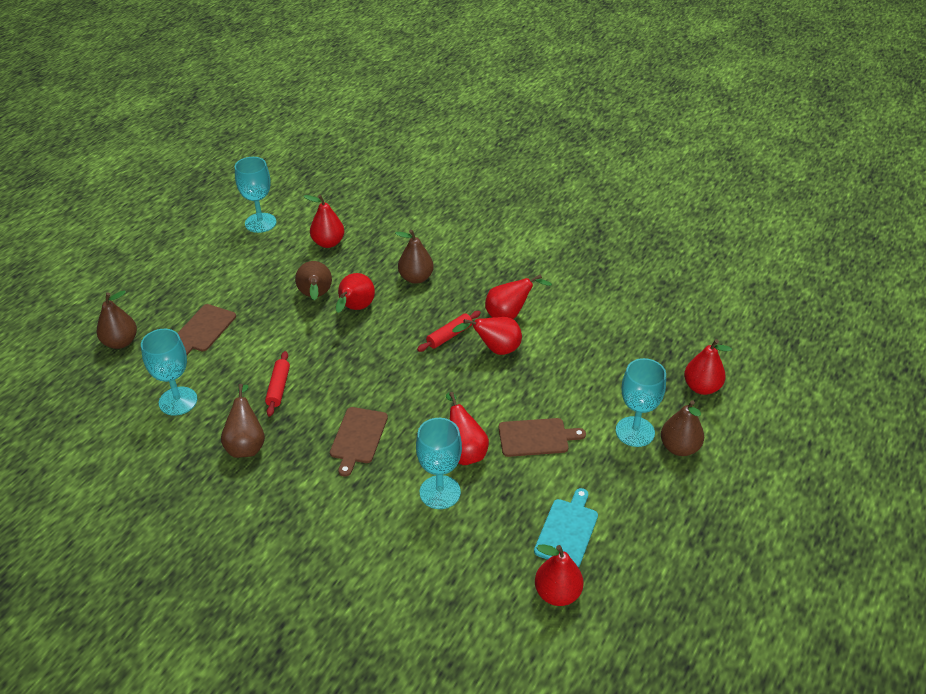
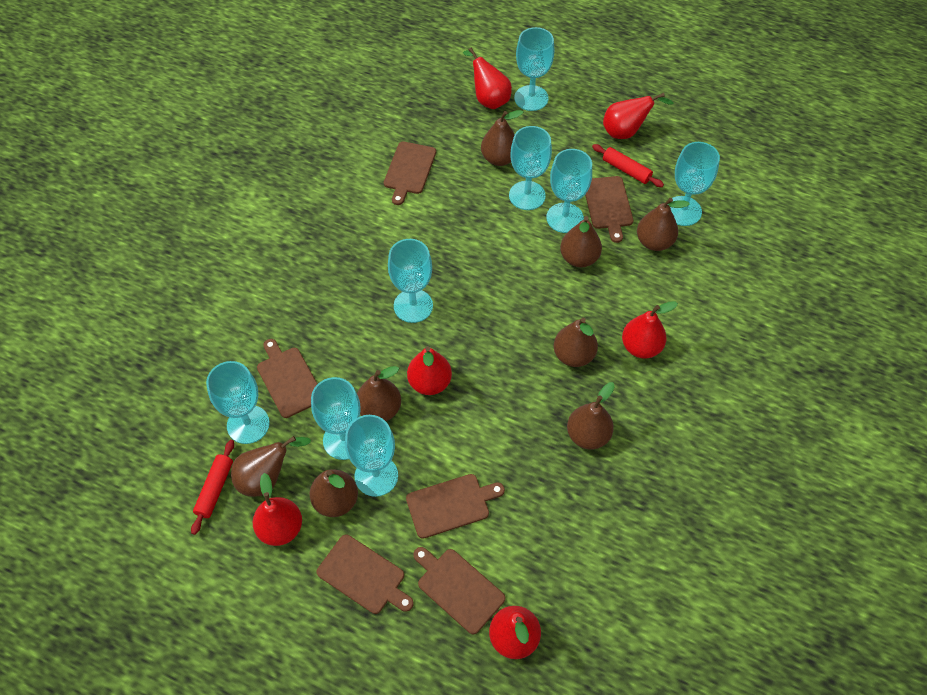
brown cutting board: [178,304,236,355] [330,407,388,477] [499,418,586,457] = 3 -> [257,339,317,418] [316,534,414,614] [384,141,436,205] [406,474,505,539] [413,547,505,635] [585,176,633,243] = 6
brown pear: [96,291,137,349] [221,384,265,458] [295,261,332,300] [395,230,434,284] [661,400,704,456] = 5 -> [231,436,311,497] [310,469,358,517] [357,366,401,421] [481,110,523,166] [554,318,598,367] [560,216,602,268] [567,382,615,450] [637,198,690,251] = 8
red pear: [304,195,344,248] [336,273,375,313] [446,392,489,465] [452,317,522,355] [485,274,552,319] [535,544,584,606] [684,339,732,395] = 7 -> [253,473,302,546] [407,346,452,395] [463,48,512,109] [489,606,541,659] [603,93,673,139] [622,301,678,359] = 6
turquoise cutting board: [534,488,598,567] = 1 -> none = 0
turquoise goblet: [141,329,197,416] [235,157,276,233] [416,418,462,509] [616,358,666,447] = 4 -> [206,361,270,444] [311,377,361,460] [345,415,398,497] [388,239,433,323] [509,126,552,210] [514,27,554,111] [546,149,592,233] [670,142,720,226] = 8

